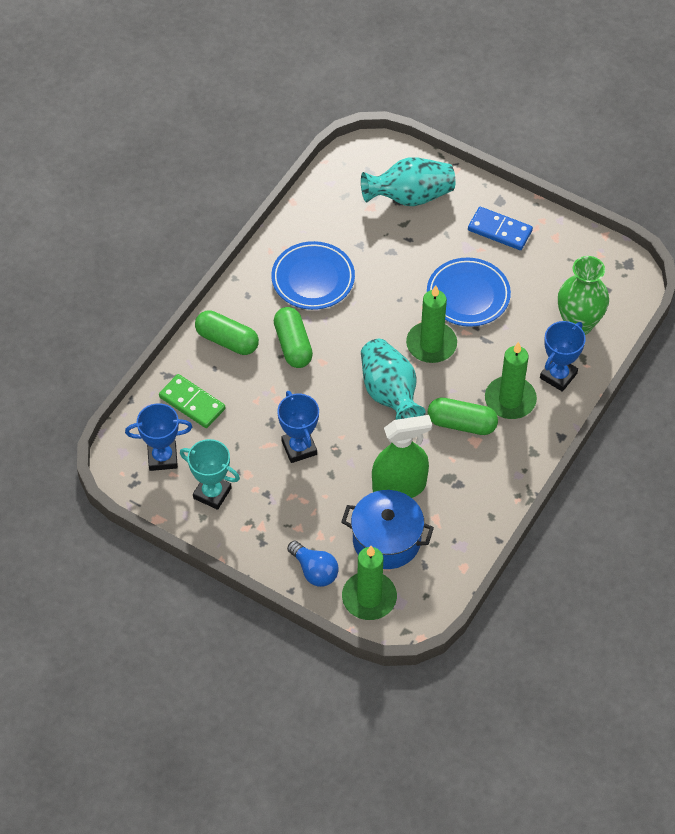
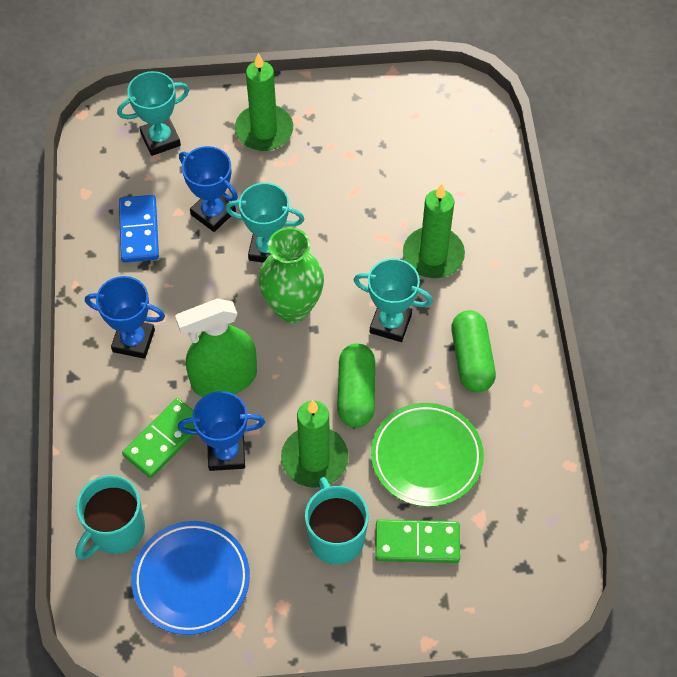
blue light bulb: [287,541,339,587] = 1 -> none = 0
blue plate: [271,241,355,310] [427,257,511,327] = 2 -> [132,521,250,635] = 1
blue pot: [341,490,434,569] = 1 -> none = 0
green capsule: [195,310,259,355] [274,307,313,368] [428,398,498,435] = 3 -> [337,343,375,428] [451,310,496,392] = 2
green domino: [159,374,225,428] = 1 -> [122,398,195,478] [375,519,460,563] = 2
green plate: none = 0 -> [371,403,484,507] = 1
turquoise mug: none = 0 -> [75,475,145,560] [305,477,369,565] = 2
turquoise trophy: [180,439,240,510] = 1 -> [117,71,189,156] [226,183,304,263] [354,259,433,342] = 3
turquoise vase: [361,157,455,206] [361,339,426,420] = 2 -> none = 0

